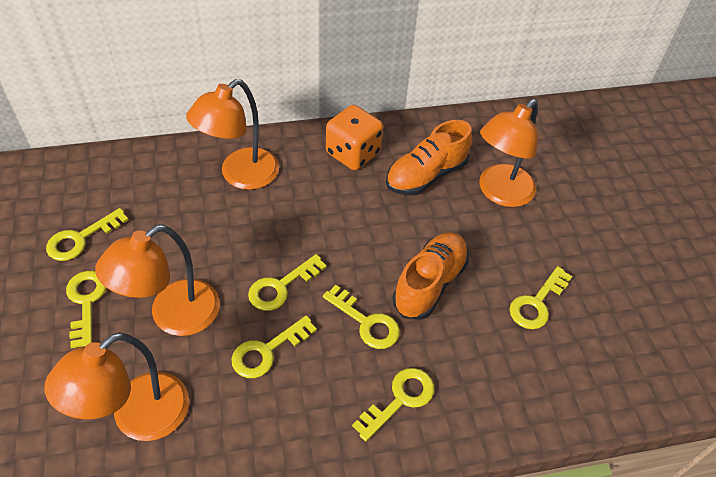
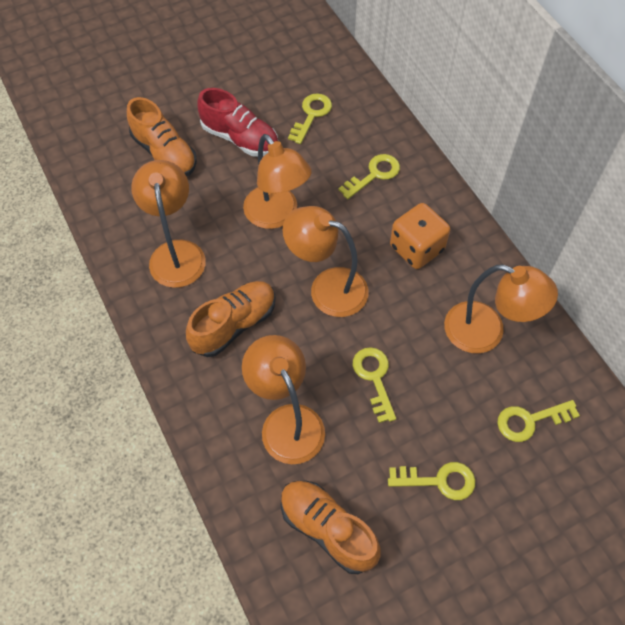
orange lamp: [45,332,189,441] [95,224,220,336] [186,79,279,190] [479,99,538,207] = 4 -> [131,160,206,288] [242,335,325,464] [243,134,312,229] [283,206,369,317] [444,265,558,353] = 5
orange shoe: [386,120,473,195] [393,232,469,320] = 2 -> [127,97,197,176] [186,281,276,357] [280,481,381,574] = 3
red shoe: none = 0 -> [197,88,278,157] = 1
yellow key: [46,208,128,261] [66,271,106,348] [231,316,317,378] [248,254,327,311] [323,285,400,349] [352,368,434,442] [509,266,572,329] = 7 -> [288,93,332,144] [338,154,400,199] [353,347,396,423] [388,462,476,500] [497,400,580,442] = 5

